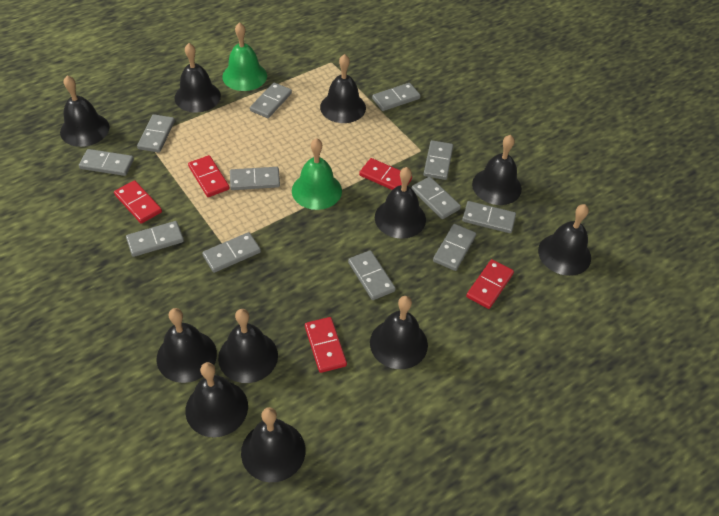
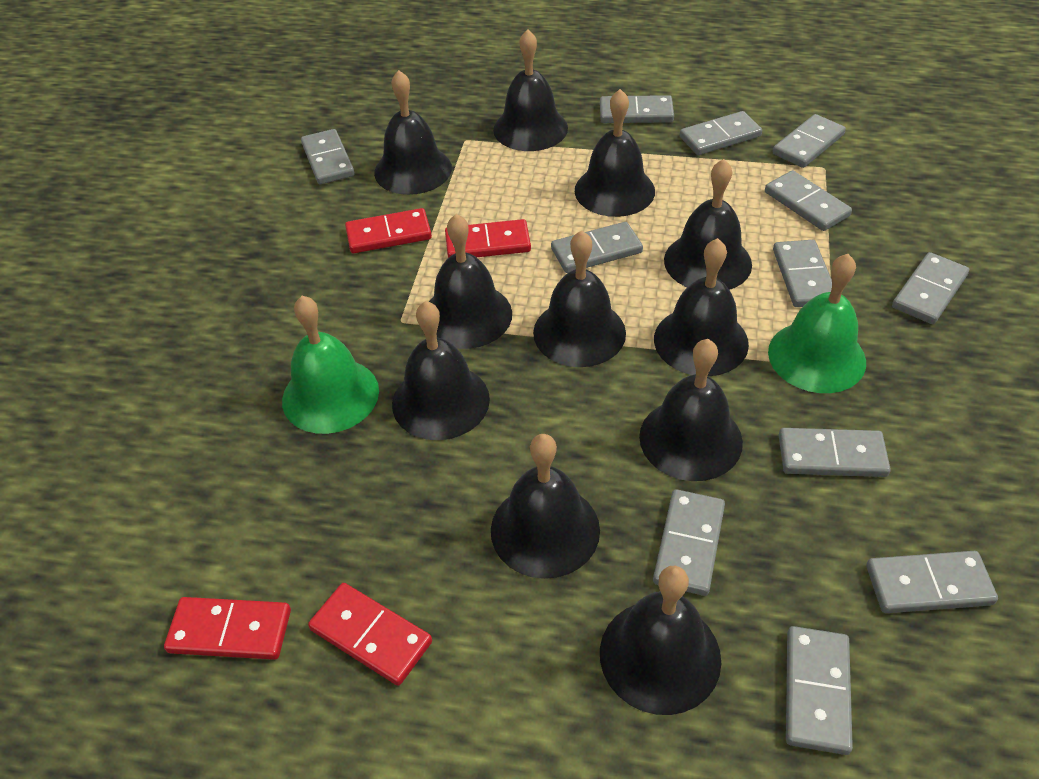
red domino: [114,180,162,224] [188,155,230,197] [305,317,347,373] [359,158,412,190] [466,259,514,309] = 5 -> [164,597,291,660] [308,583,432,686] [345,208,432,253] [445,219,531,258] = 4

